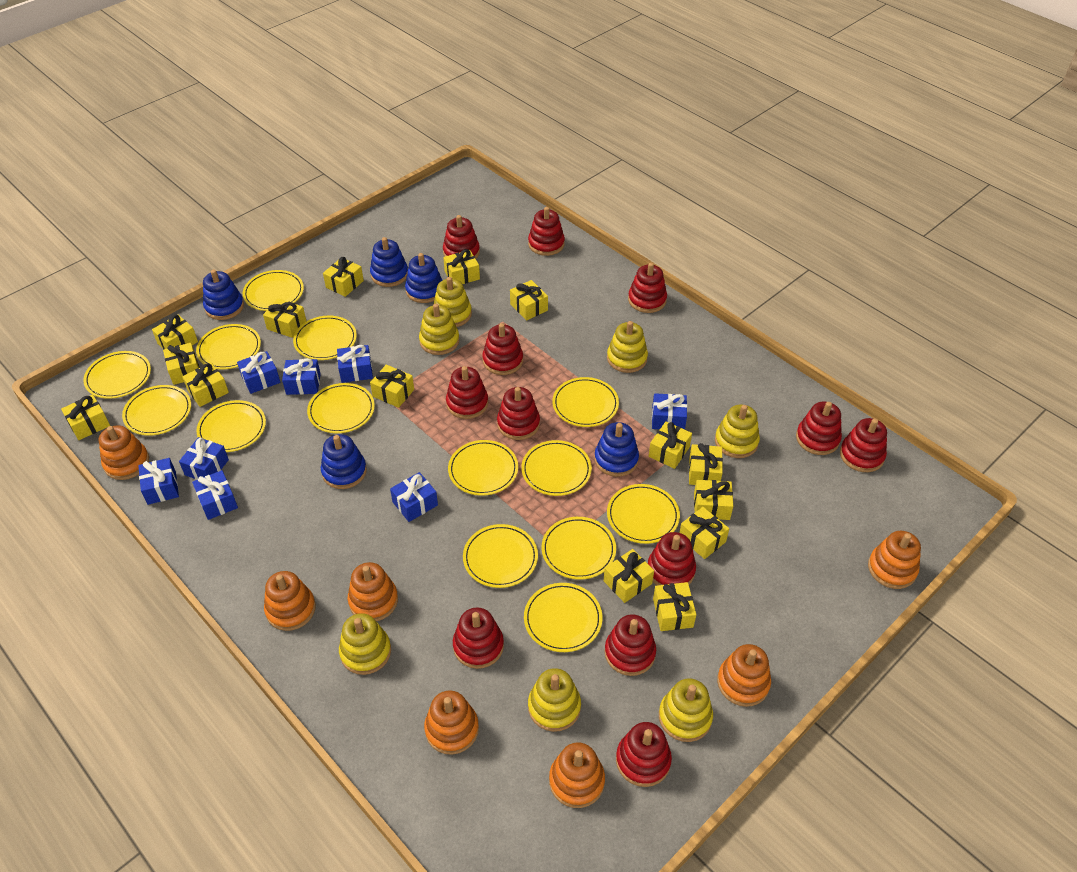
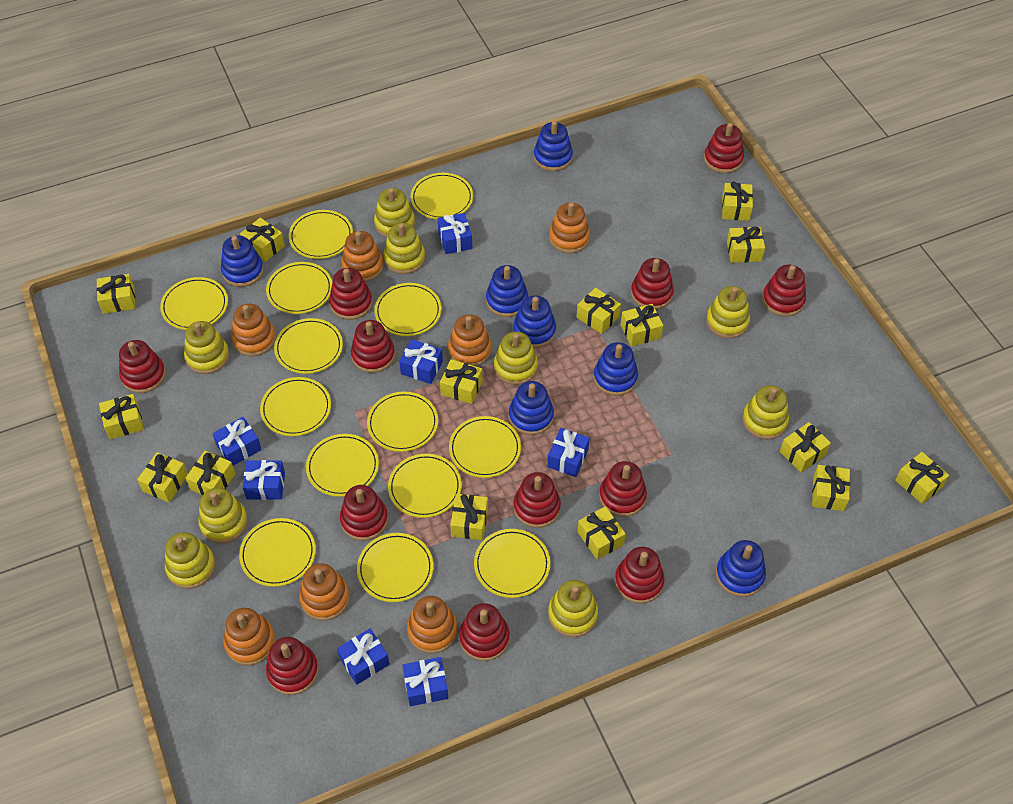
blue gift: [138,458,179,505] [179,437,229,480] [192,470,238,520] [237,351,280,394] [282,358,321,395] [337,345,373,383] [390,472,438,522] [652,393,687,430] = 8 -> [212,417,262,466] [243,460,285,500] [337,628,390,685] [399,339,443,384] [402,657,448,706] [438,213,472,254] [547,428,589,477] = 7
blue stacking toy: [203,270,244,320] [321,434,367,489] [370,237,408,287] [405,253,443,303] [594,422,639,477] = 5 -> [221,236,264,287] [486,265,528,317] [509,381,554,435] [513,295,556,348] [534,121,573,171] [594,342,638,396] [716,540,766,597] = 7
yellow stacking toy: [339,613,391,675] [419,304,459,355] [433,277,472,327] [528,668,581,732] [607,321,648,373] [659,678,713,742] [715,404,760,458] = 7 -> [165,532,215,589] [184,321,230,374] [198,488,248,544] [374,188,415,238] [383,223,425,274] [494,332,538,385] [548,580,598,637] [706,286,750,338] [742,385,789,439] = 9

